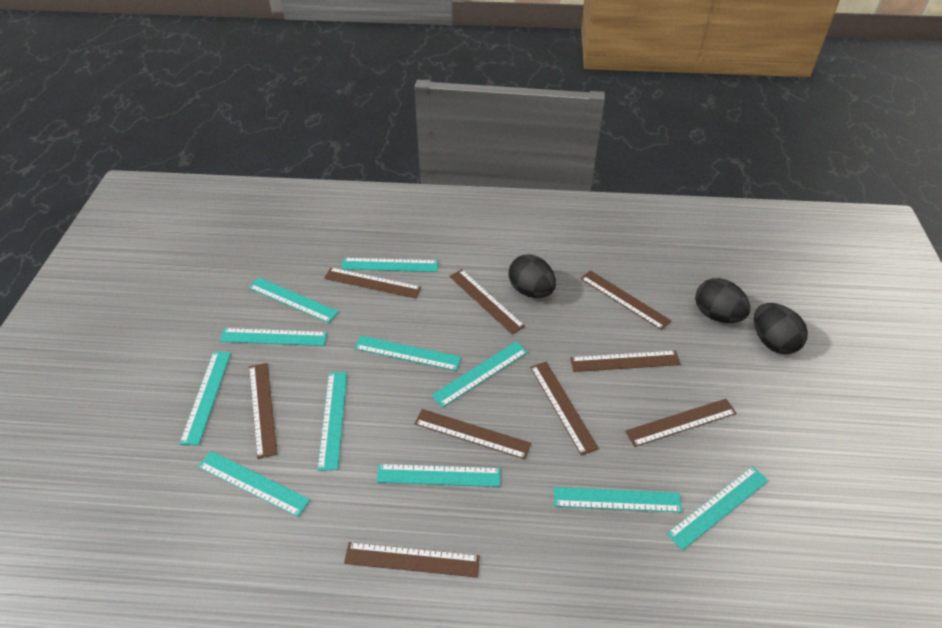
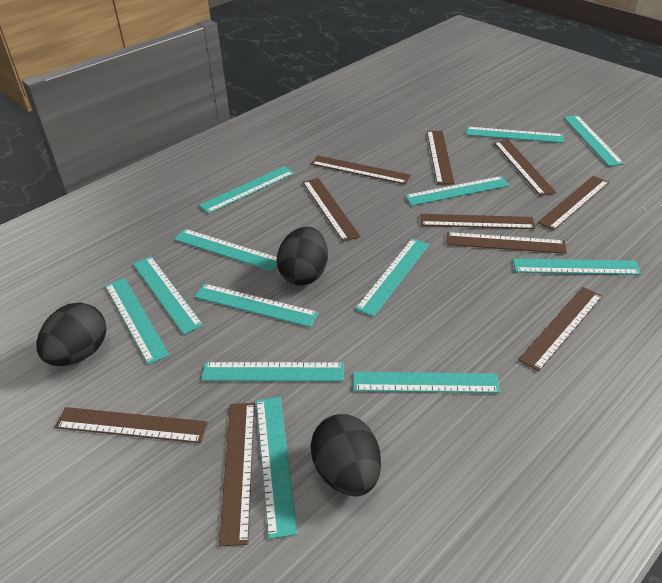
brown ruler: [249,363,278,459] [324,268,421,299] [344,542,480,578] [414,409,531,459] [449,269,525,334] [530,362,599,456] [570,350,681,372] [580,270,671,330] [625,399,737,447] = 9 -> [55,407,208,443] [219,403,255,546] [303,178,360,242] [311,156,411,185] [420,214,535,229] [427,131,455,185] [446,232,567,254] [494,140,556,196] [518,287,602,372] [537,176,609,231] = 10
turquoise ruler: [179,352,231,445] [198,451,310,517] [220,328,327,346] [249,278,339,323] [318,372,347,471] [341,258,438,272] [354,336,461,371] [376,464,500,487] [431,341,528,408] [554,487,682,513] [667,466,769,550] = 11 -> [105,278,170,365] [133,256,203,335] [174,229,277,271] [194,284,319,327] [199,166,294,214] [201,362,344,381] [256,397,297,539] [353,372,500,393] [355,238,429,317] [405,176,509,206] [466,127,564,143] [513,258,641,275] [564,115,624,166] = 13

